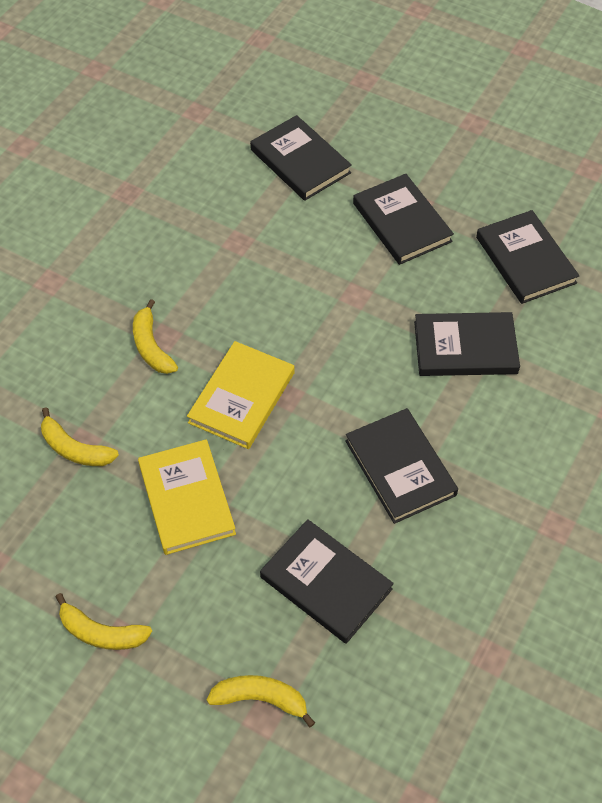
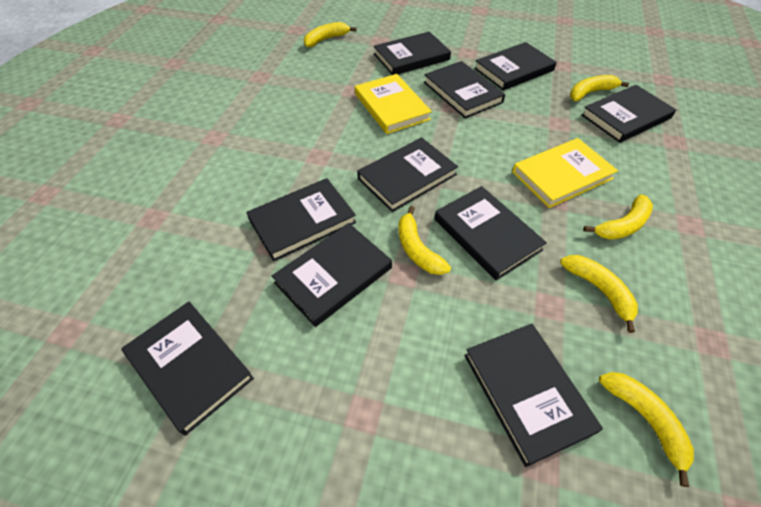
black book: [250,115,352,201] [260,519,394,644] [345,408,458,524] [353,174,454,265] [414,312,520,376] [476,210,579,304] = 6 -> [121,302,254,436] [246,178,356,261] [272,223,392,327] [357,137,458,212] [374,31,451,75] [424,61,505,118] [434,186,547,280] [464,324,603,467] [474,42,557,91] [581,85,676,143] = 10
yellow banana: [41,407,119,466] [56,593,152,650] [133,299,178,374] [207,675,315,727] = 4 -> [304,22,357,47] [399,206,451,275] [560,255,638,333] [570,75,629,101] [583,194,653,240] [599,372,694,487] = 6

